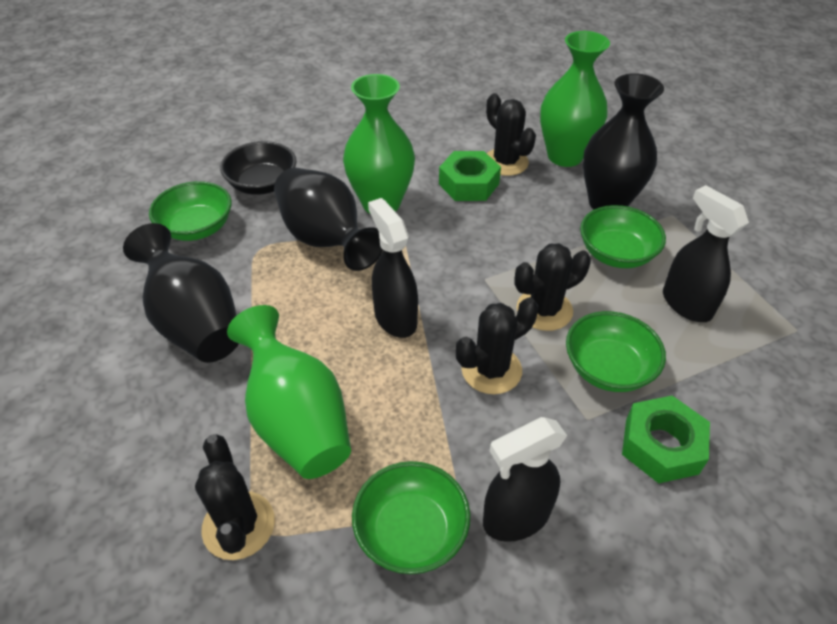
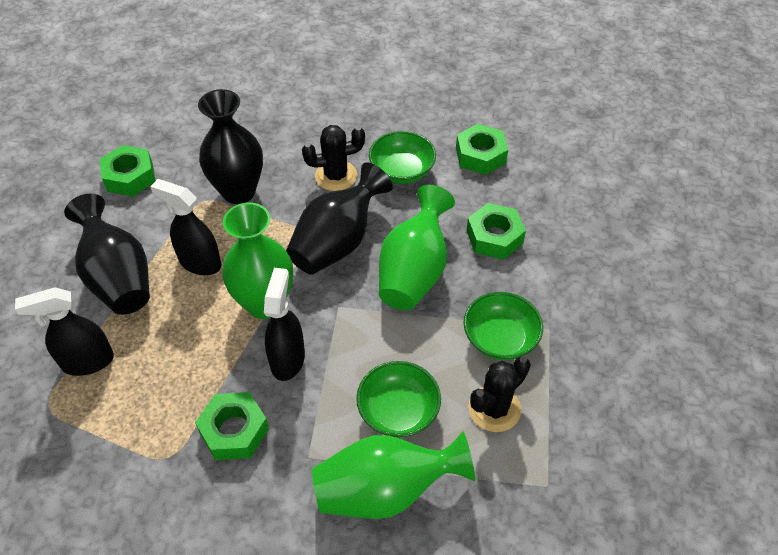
black bowl: [220,141,297,195] = 1 -> none = 0
black cactus: [195,434,275,560] [456,297,538,394] [486,93,536,176] [514,243,591,331] = 4 -> [302,125,365,191] [468,356,531,432] = 2
green bowl: [149,181,232,241] [352,461,470,574] [566,311,666,392] [580,205,666,268] = 4 -> [356,361,441,438] [369,131,436,184] [463,292,543,360] = 3
green nut: [439,151,501,201] [622,396,710,483] = 2 -> [100,145,156,197] [195,392,269,460] [456,124,508,175] [466,203,526,260] = 4

